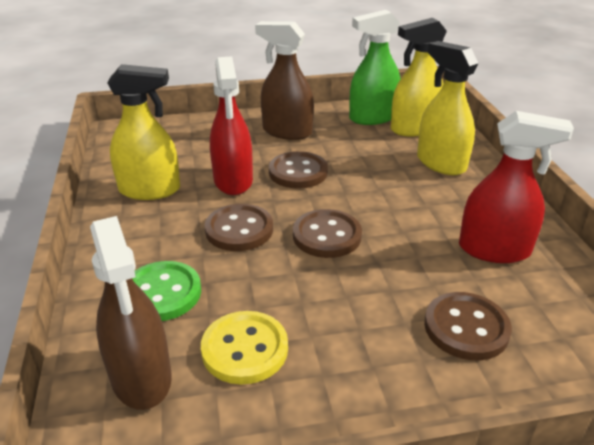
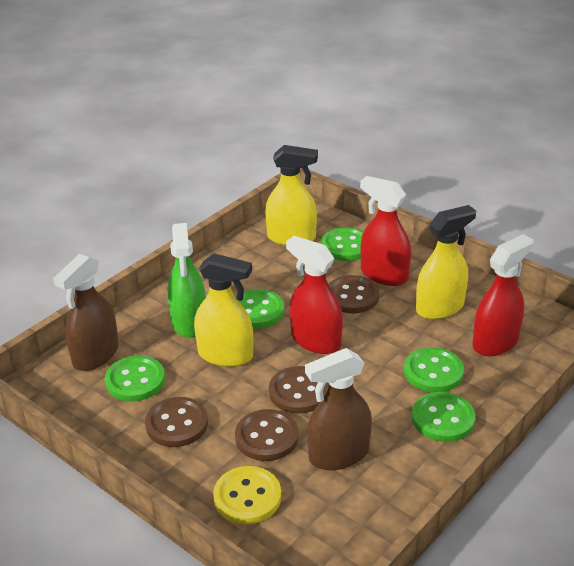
green button: [132,261,201,321] = 1 -> [105,356,165,402] [235,289,284,328] [321,227,364,261] [404,347,464,392] [412,392,475,442] = 5
red spray bottle: [210,56,253,195] [459,111,574,263] = 2 -> [286,236,343,354] [360,176,411,286] [472,234,534,356] = 3

